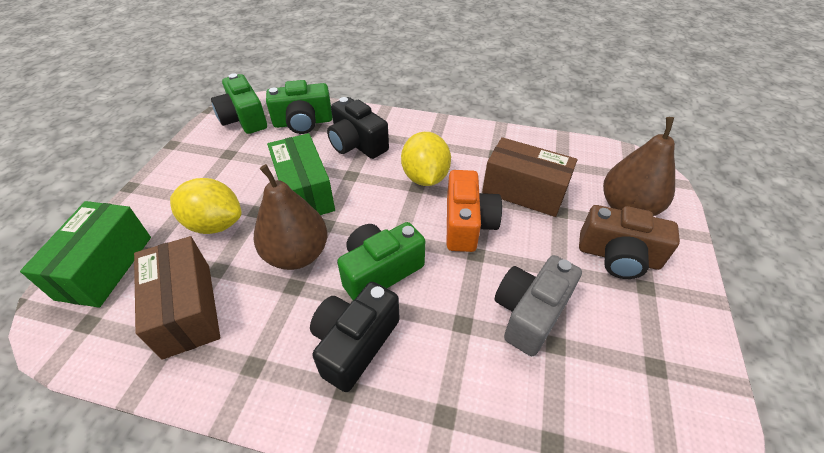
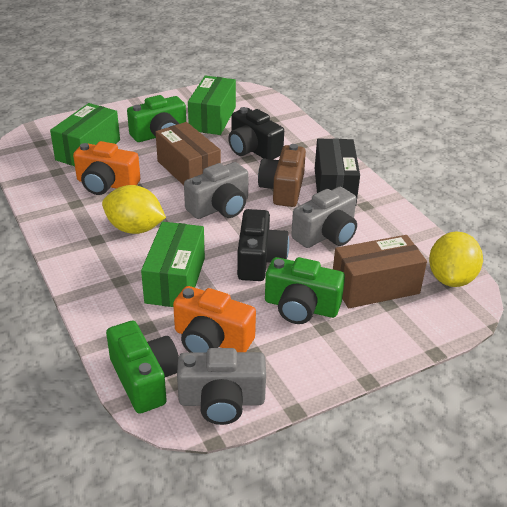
black box: none = 0 -> [315,138,360,204] = 1
brown pear: [254,164,327,270] [603,117,675,216] = 2 -> none = 0
green box: [20,201,151,308] [267,133,335,215] = 2 -> [50,103,120,166] [141,222,205,307] [188,76,236,135] = 3
grey camera: [494,255,582,356] = 1 -> [177,348,266,425] [184,162,249,219] [291,187,357,248] = 3
orange camera: [447,170,502,252] = 1 -> [73,141,140,195] [173,286,256,353] = 2

